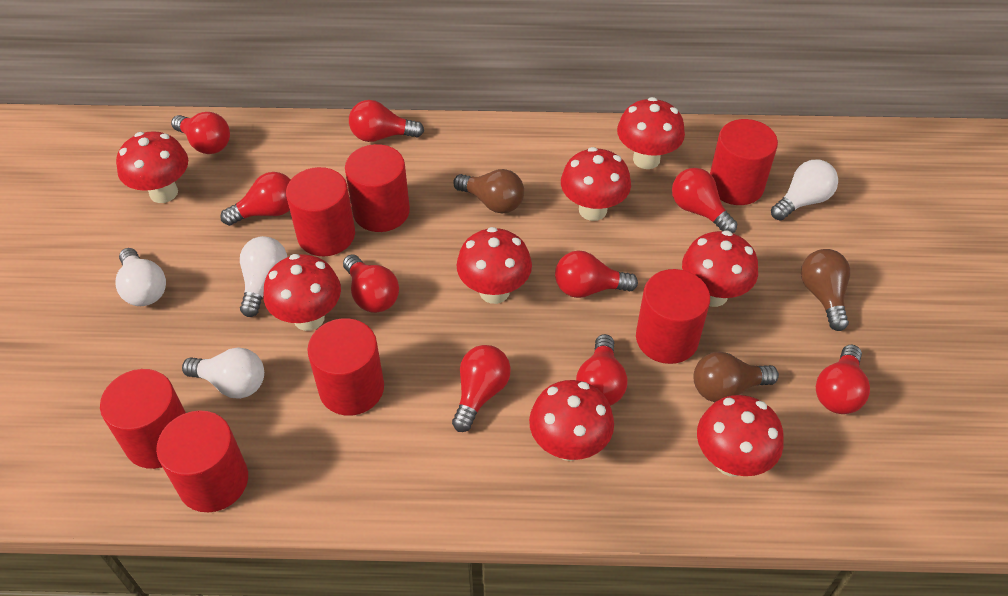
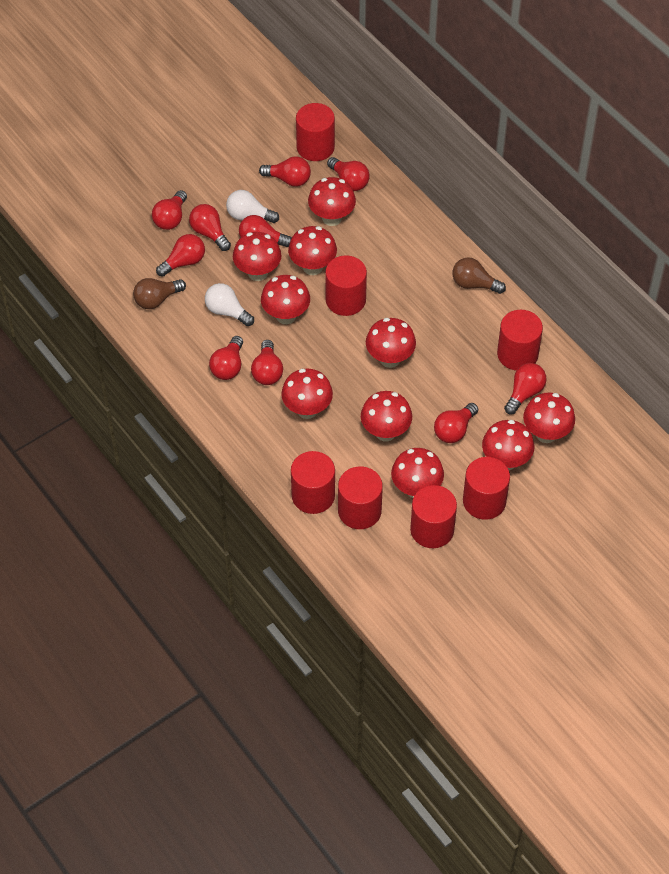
brown light bulb: [453,169,524,214] [693,352,779,402] [801,249,850,331] = 3 -> [133,278,186,309] [453,257,506,294] = 2
red light bulb: [171,112,230,154] [220,172,291,226] [343,254,399,313] [349,100,424,142] [452,345,511,432] [555,250,638,298] [576,334,628,406] [672,168,737,233] [816,344,870,414] = 9 -> [152,190,187,230] [156,234,205,277] [189,204,231,251] [209,336,243,380] [239,215,292,247] [251,340,283,385] [259,156,311,187] [327,157,370,191] [434,403,478,443] [504,363,546,415] = 10
red mushroom: [116,131,188,203] [263,254,341,331] [457,227,532,304] [529,380,614,461] [561,147,631,221] [617,97,685,169] [682,230,758,307] [697,395,784,476] = 8 -> [233,232,281,281] [261,275,310,324] [281,368,333,419] [288,226,337,275] [308,177,356,226] [361,391,412,441] [366,318,416,368] [391,448,444,498] [482,420,534,470] [523,393,575,443] = 10
white light bulb: [116,248,166,306] [182,347,264,399] [240,236,287,317] [771,159,838,221] = 4 -> [205,283,254,326] [226,190,279,223] = 2

